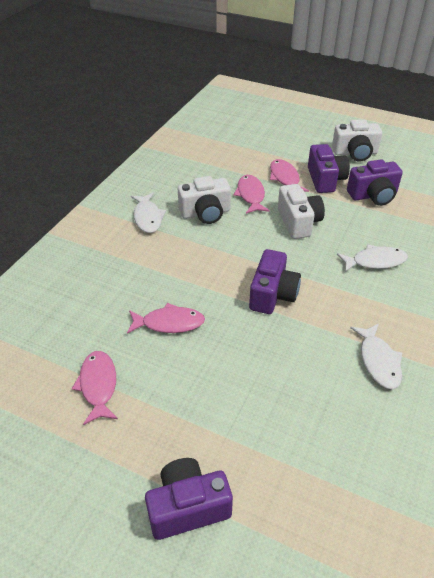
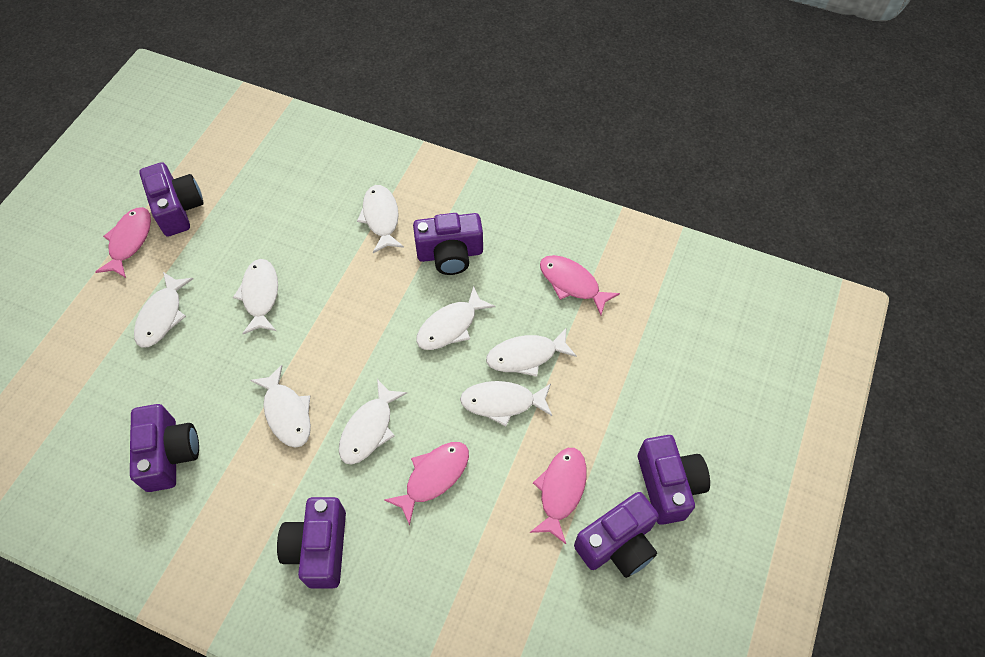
purple camera: [145,458,233,540] [249,249,301,314] [308,144,350,193] [347,159,403,206] = 4 -> [130,404,199,492] [139,162,204,237] [277,497,346,588] [413,213,483,275] [574,492,659,578] [638,435,710,525] = 6
white camera: [178,176,231,224] [278,184,325,239] [332,120,382,162] = 3 -> none = 0
white fish: [131,193,166,233] [337,245,408,272] [350,323,402,389] = 3 -> [134,272,193,348] [233,259,278,334] [250,365,311,448] [339,379,407,465] [357,185,404,253] [416,286,495,350] [460,381,552,426] [486,328,577,377] = 8

